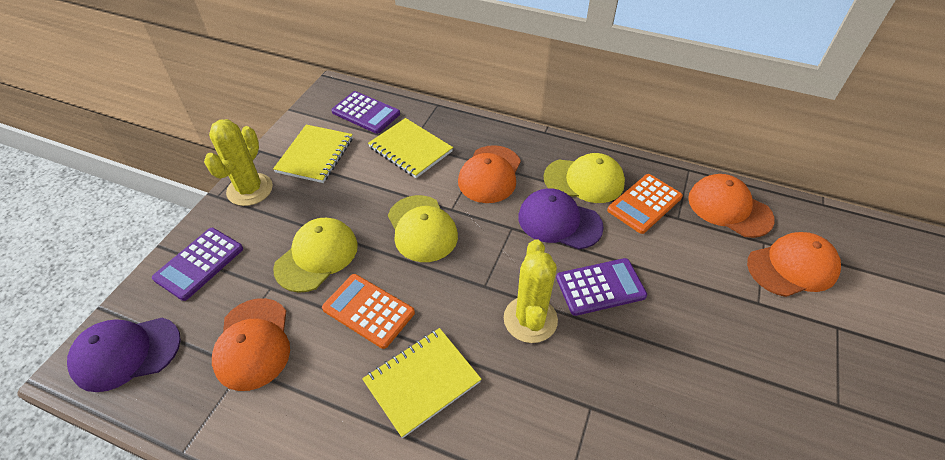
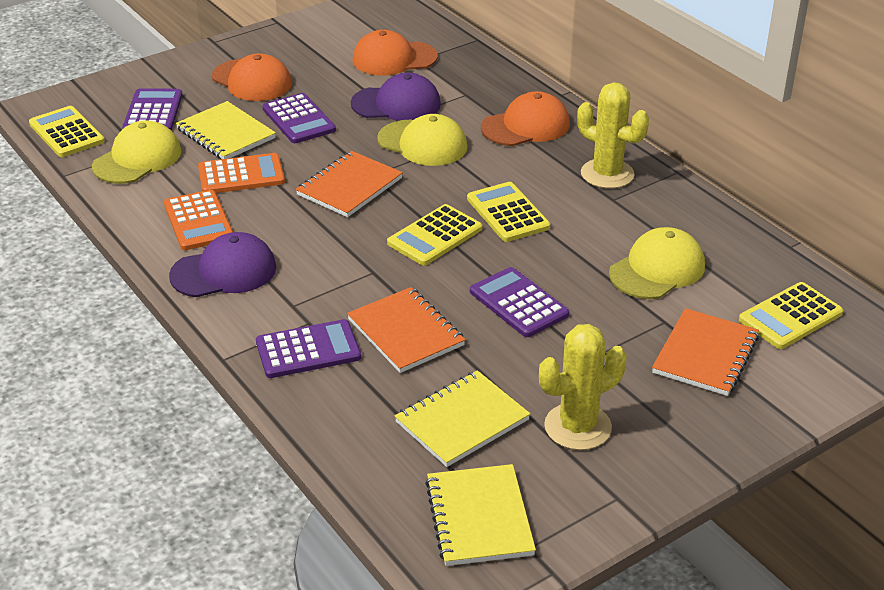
orange cap: [212,298,290,391] [458,145,521,203] [688,174,775,238] [747,232,841,297] = 4 -> [212,53,292,101] [353,30,438,76] [481,91,570,146] = 3
orange notebook: none = 0 -> [295,151,403,217] [347,287,466,373] [652,308,759,396] = 3
purple calculator: [152,228,243,301] [331,91,400,134] [556,258,647,316] = 3 -> [122,88,183,131] [256,319,361,378] [262,93,336,143] [470,267,569,337] = 4
yellow calculator: none = 0 -> [29,106,105,157] [387,204,482,266] [467,182,550,242] [739,282,843,349] = 4

